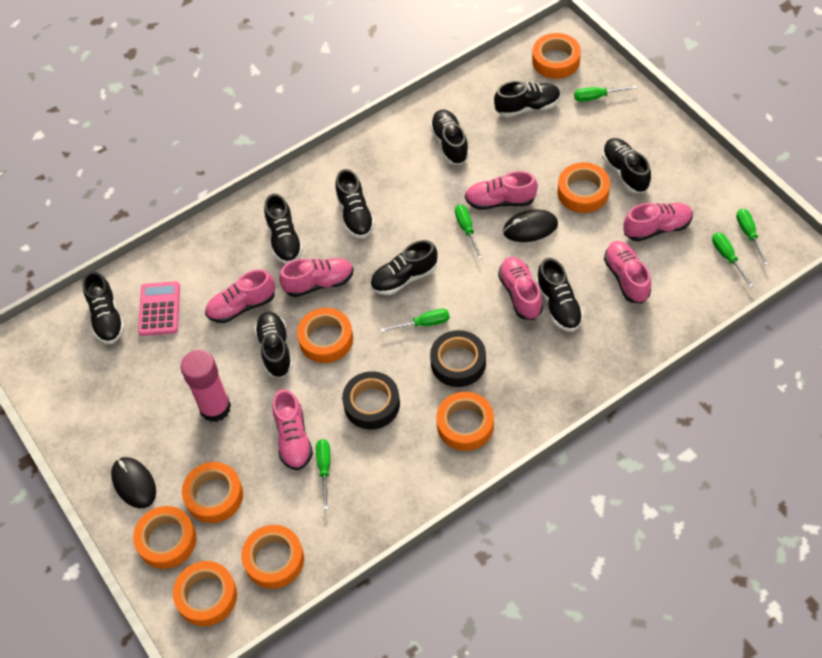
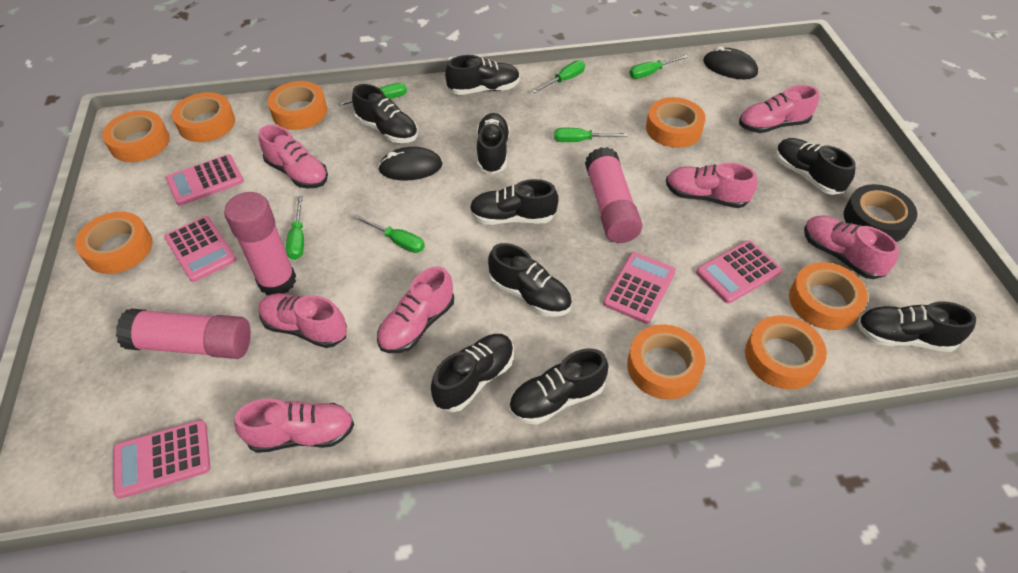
black tape: [342,371,400,429] [430,330,486,387] = 2 -> [844,184,917,242] = 1
pink calculator: [138,281,180,336] = 1 -> [113,420,210,499] [164,216,236,282] [166,154,244,206] [603,252,676,324] [696,240,782,303] = 5
pink glue stick: [181,350,231,422] = 1 -> [116,309,251,359] [224,192,296,295] [585,147,642,243] = 3

